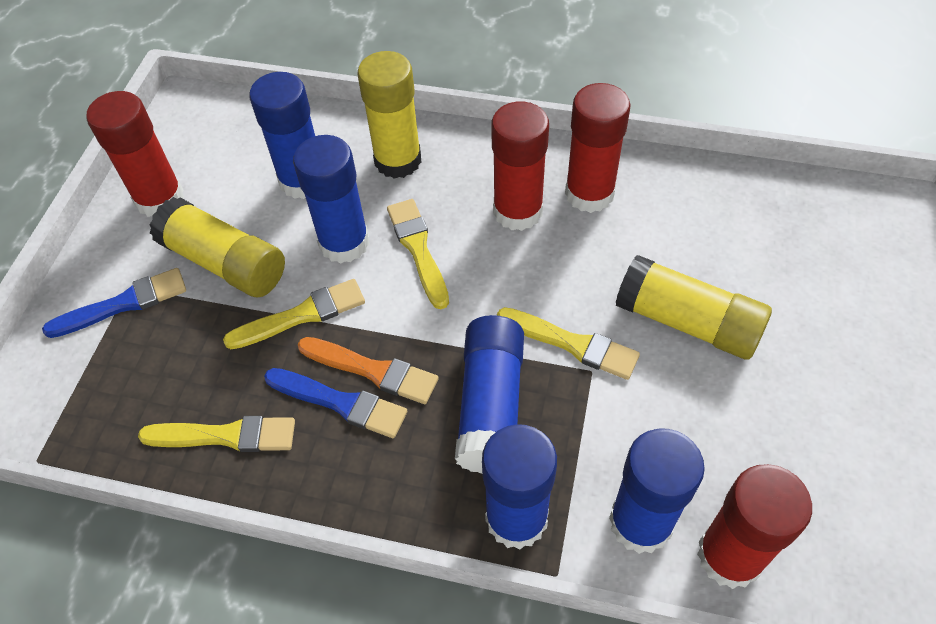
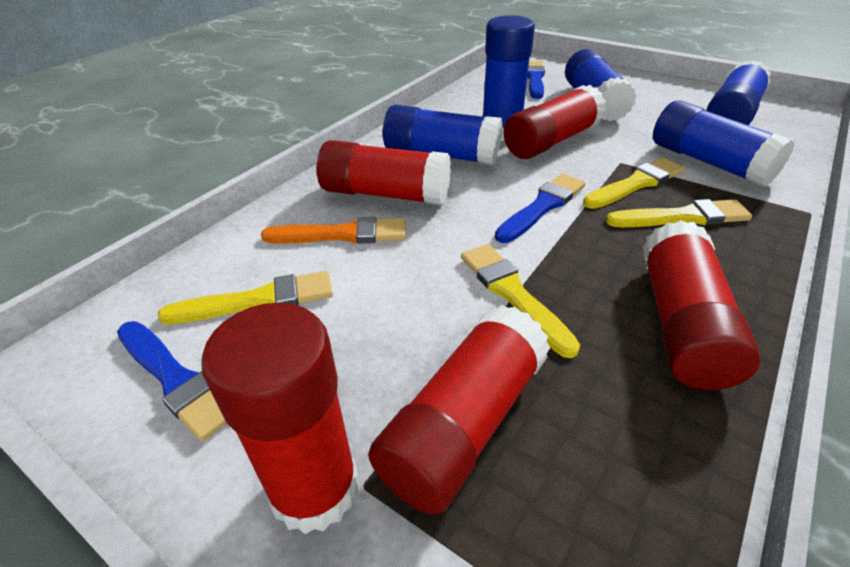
blue brush: [42,268,186,338] [264,368,407,438] = 2 -> [117,321,227,442] [495,173,585,243] [527,61,545,99] = 3
red glue stick: [86,91,184,217] [491,101,549,231] [565,83,631,213] [697,464,812,589] = 4 -> [201,303,358,534] [317,140,451,206] [368,305,551,515] [504,85,606,159] [642,220,761,390] = 5
yellow glue stick: [150,197,285,297] [357,51,422,179] [615,255,772,360] = 3 -> none = 0

